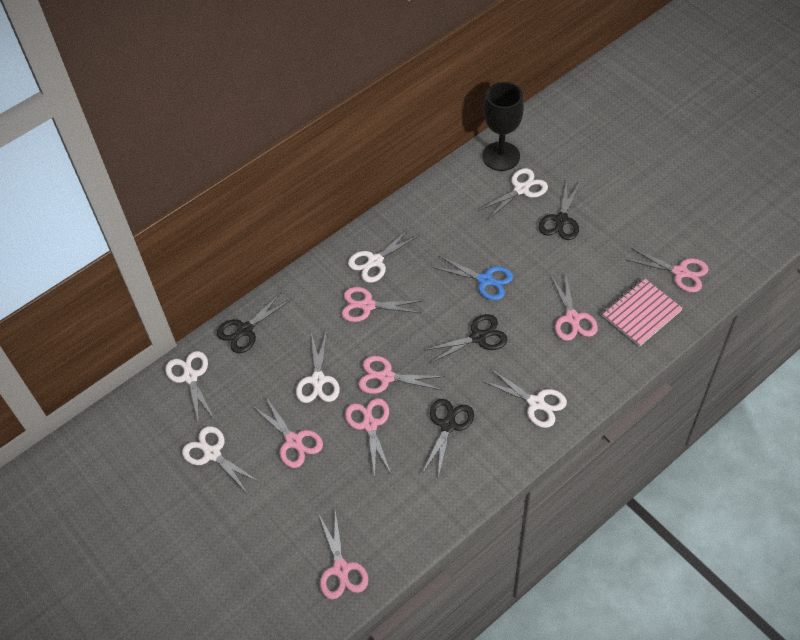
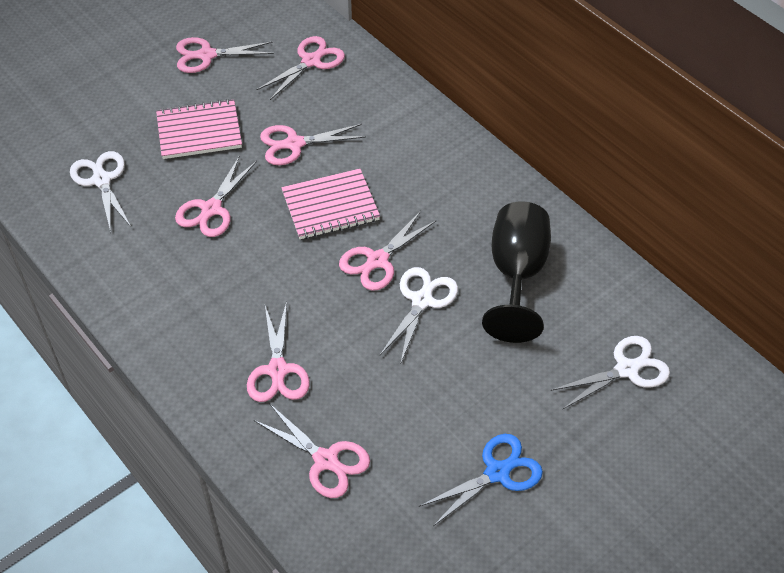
black scissors: [217,292,292,353] [422,399,474,478] [425,314,507,363] [539,180,580,240] = 4 -> none = 0
pink notebook: [602,278,683,346] = 1 -> [156,99,242,159] [281,169,380,239] = 2
white scissors: [165,351,214,424] [182,426,259,492] [296,330,340,403] [348,228,420,283] [478,168,548,219] [482,368,567,428] = 6 -> [70,151,131,232] [380,267,458,362] [551,336,670,409] = 3

